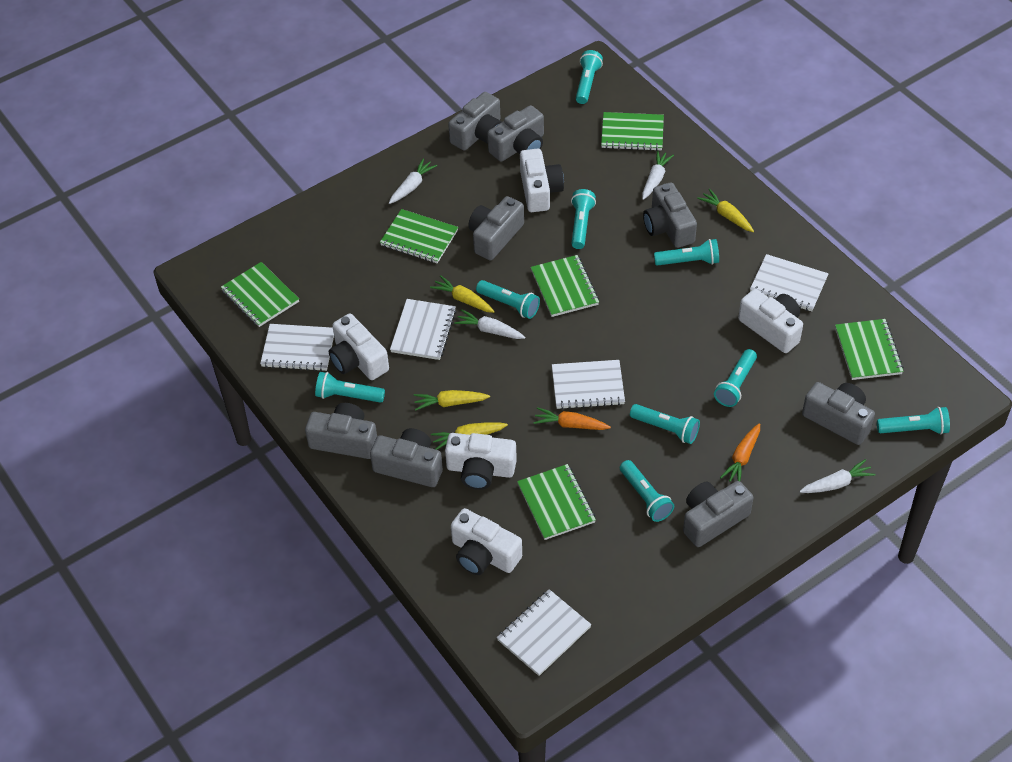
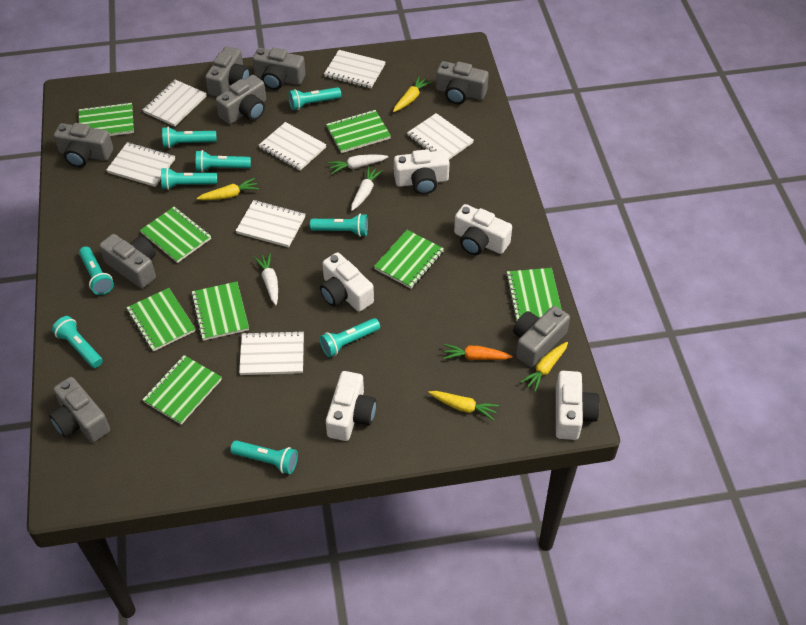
green notebook: [221,262,299,327] [380,209,458,263] [517,464,596,540] [531,255,599,317] [601,112,664,151] [835,319,904,380] = 6 -> [79,102,134,136] [126,288,195,352] [140,207,211,263] [142,355,222,425] [191,282,249,341] [326,110,391,153] [374,230,444,288] [506,268,562,321] = 8
orange carrot: [533,407,611,430] [720,423,760,482] = 2 -> [443,344,513,360] = 1
white carrot: [389,158,437,204] [454,309,525,339] [642,150,674,200] [799,459,876,493] = 4 -> [254,253,278,305] [328,154,388,174] [351,166,383,211] = 3
white notebook: [260,324,334,371] [390,299,456,360] [497,589,592,676] [552,360,625,410] [750,254,829,311] = 5 -> [106,142,175,187] [143,80,207,127] [236,200,306,248] [239,331,304,375] [259,122,326,171] [324,50,386,89] [407,113,474,159] = 7

